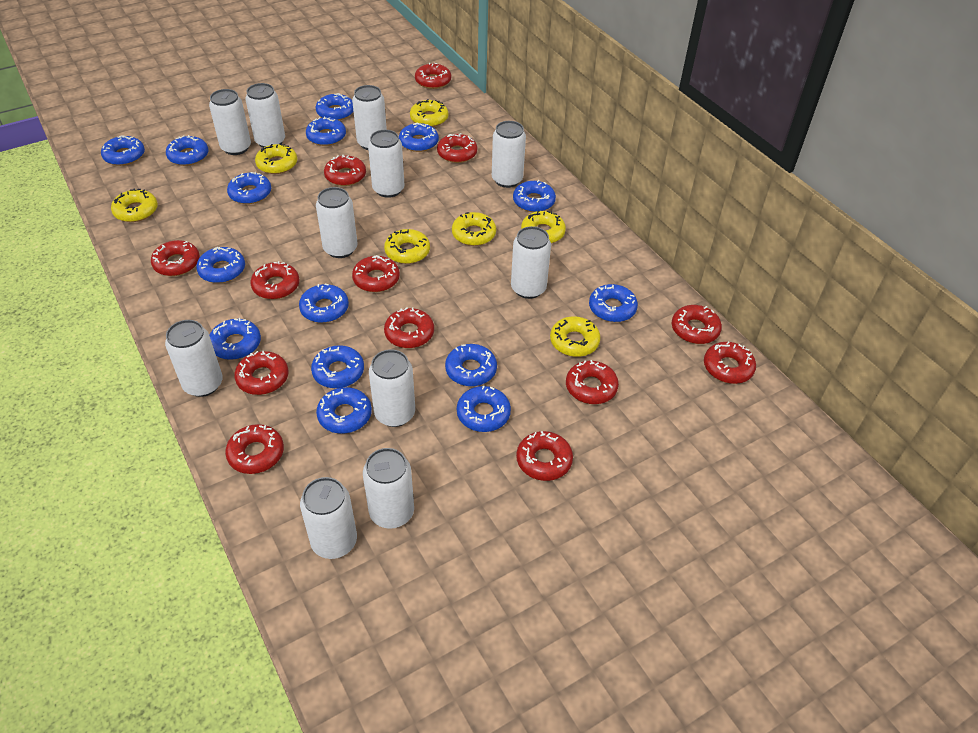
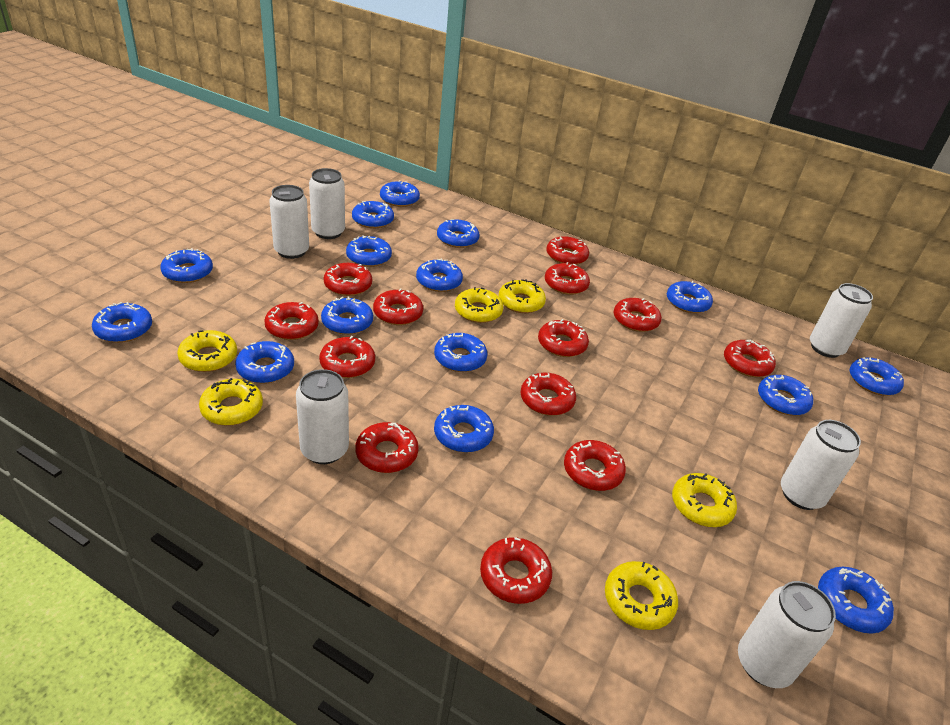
white can: [165,320,223,397] [209,89,251,155] [245,83,285,148] [300,477,357,559] [316,187,358,258] [352,85,387,150] [363,448,414,529] [368,130,405,198] [369,349,415,427] [492,121,526,188] [511,226,551,299] = 11 -> [269,185,309,259] [296,369,349,464] [309,168,345,239] [738,581,836,688] [781,420,861,510] [810,283,873,358] = 6
yellow donut: [111,188,158,222] [255,144,297,174] [384,229,430,264] [410,99,448,127] [452,212,496,246] [521,211,566,243] [550,316,601,357] = 7 -> [177,330,237,372] [199,378,263,426] [455,287,503,323] [498,279,546,313] [605,561,678,630] [672,473,737,527] = 6

